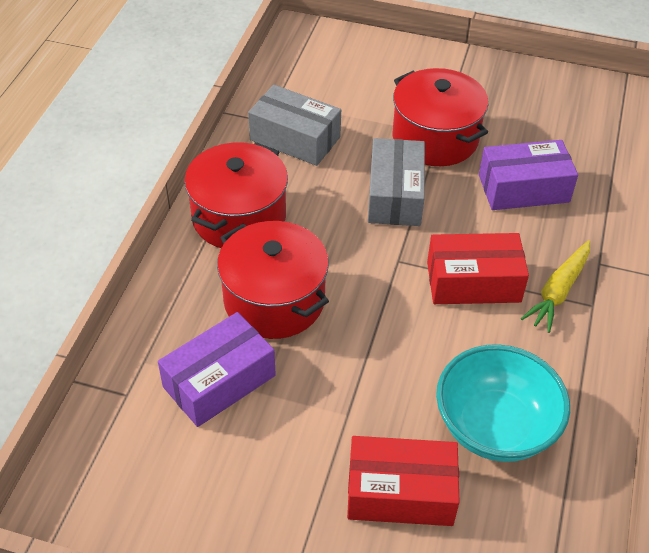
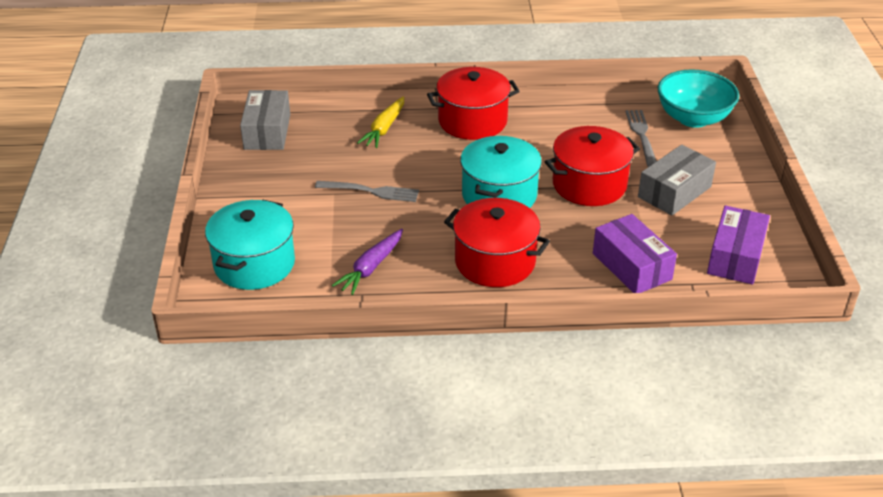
grey fork: none = 0 -> [315,181,419,202] [625,110,657,167] = 2
purple carrot: none = 0 -> [332,229,403,295] = 1
red box: [347,436,460,526] [427,233,529,304] = 2 -> none = 0
turquoise pot: none = 0 -> [205,199,295,290] [460,136,542,208] = 2

